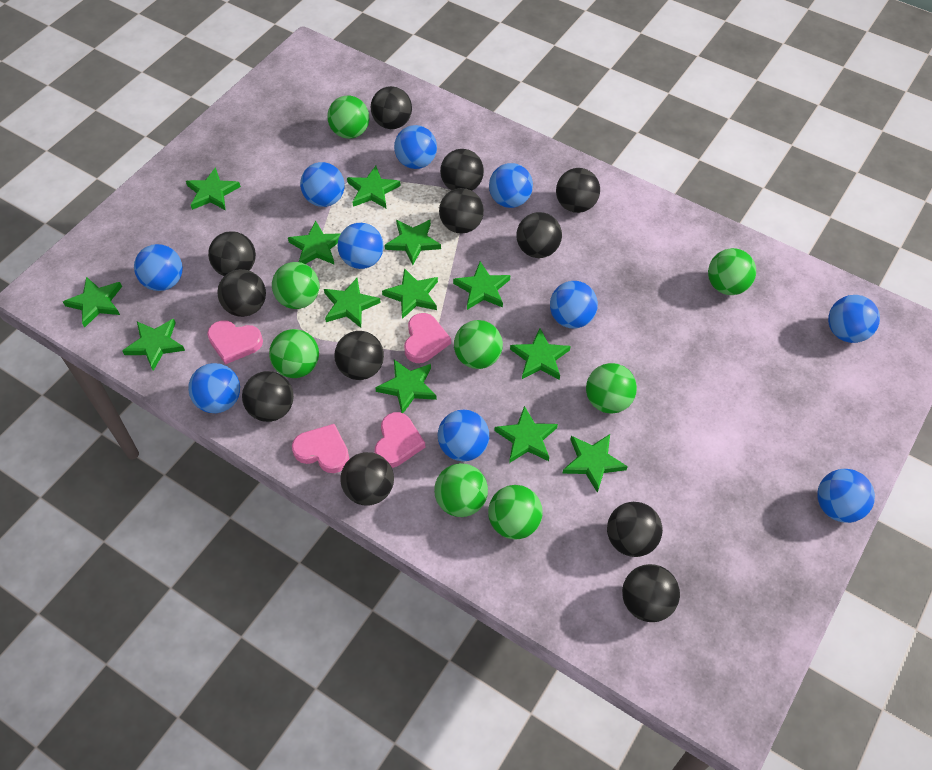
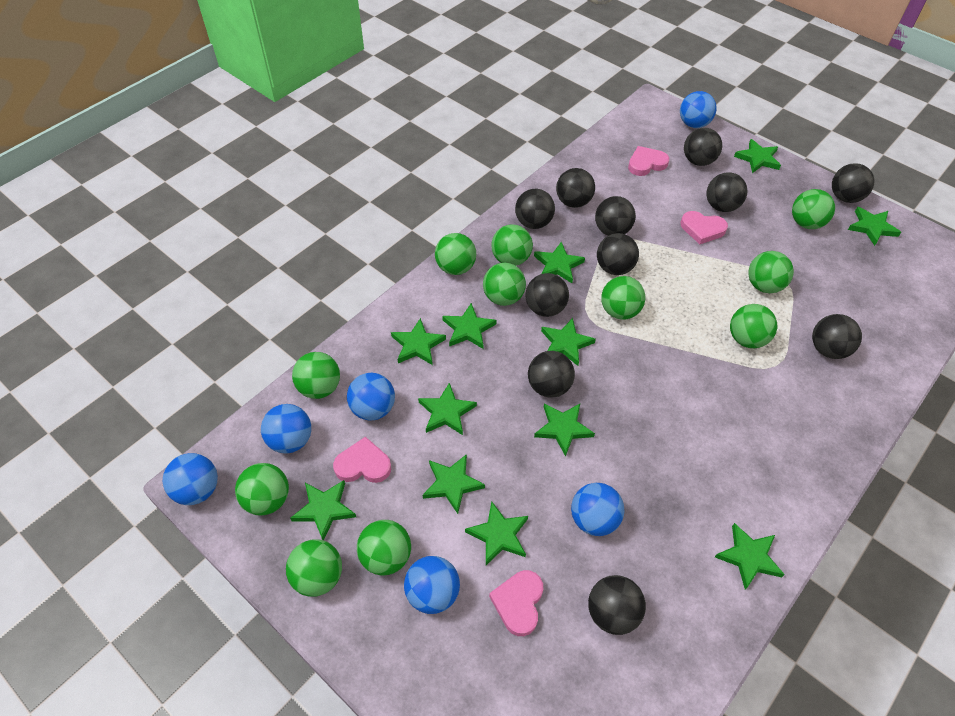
black ball: [208,231,256,276] [217,269,266,317] [242,371,294,422] [334,331,384,380] [340,452,394,505] [371,86,412,129] [439,188,484,234] [440,149,484,191] [516,212,562,258] [556,168,600,213] [607,502,663,557] [622,564,680,622] = 12 -> [515,189,555,229] [525,273,569,317] [528,351,575,398] [556,168,595,208] [588,575,646,635] [595,196,636,236] [597,233,639,275] [684,128,722,166] [706,172,747,212] [812,314,862,359] [832,163,874,203] = 11
blue ball: [134,244,183,291] [188,363,240,413] [300,162,345,207] [338,223,384,269] [394,125,437,169] [438,410,489,461] [489,163,533,208] [550,281,598,328] [817,469,875,523] [828,295,880,343] = 10 -> [163,453,218,505] [261,404,311,453] [347,373,395,421] [404,556,460,614] [571,483,625,536] [680,91,716,128] = 6
green ball: [269,329,319,378] [272,262,319,309] [327,96,369,139] [434,463,488,517] [454,320,503,369] [488,485,543,540] [586,363,637,414] [708,248,756,295] = 8 -> [235,463,289,516] [286,539,342,597] [292,352,340,399] [357,520,411,575] [435,233,476,275] [483,263,526,306] [491,224,533,266] [601,276,645,320] [730,304,778,348] [748,251,794,293] [792,189,835,229] = 11
green star: [63,277,122,328] [122,319,185,371] [186,167,241,210] [288,220,341,265] [324,278,381,328] [347,166,401,208] [375,360,437,413] [382,268,438,319] [385,220,441,265] [453,262,510,310] [495,406,558,463] [510,329,571,380] [562,434,628,493] = 13 -> [290,480,356,540] [391,318,446,365] [418,383,477,435] [423,454,485,514] [442,303,497,349] [465,501,528,565] [534,242,585,283] [534,403,595,456] [541,318,596,366] [715,523,785,590] [734,139,781,173] [848,207,901,246] = 12

